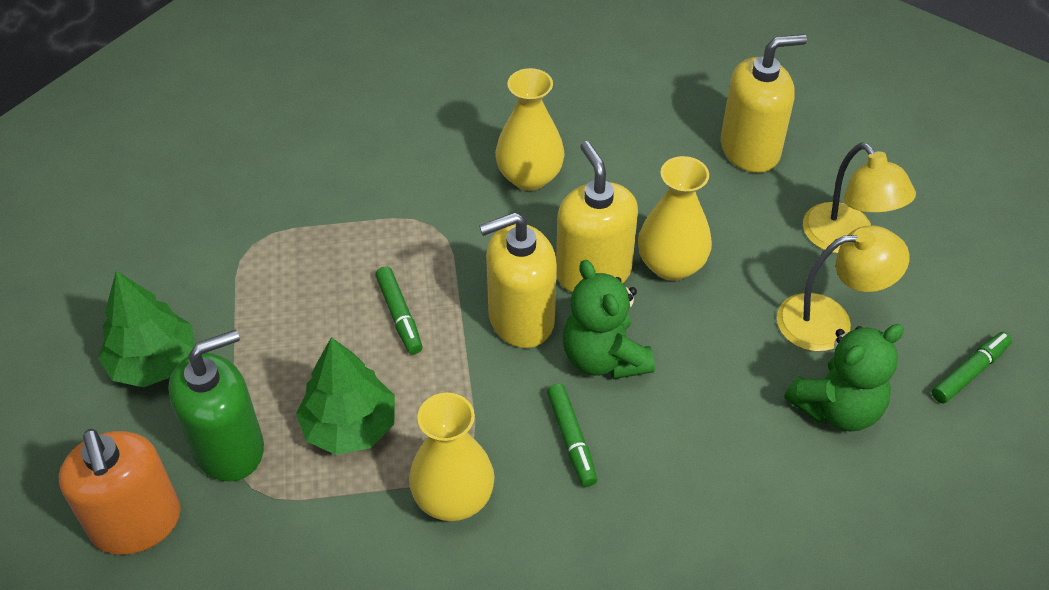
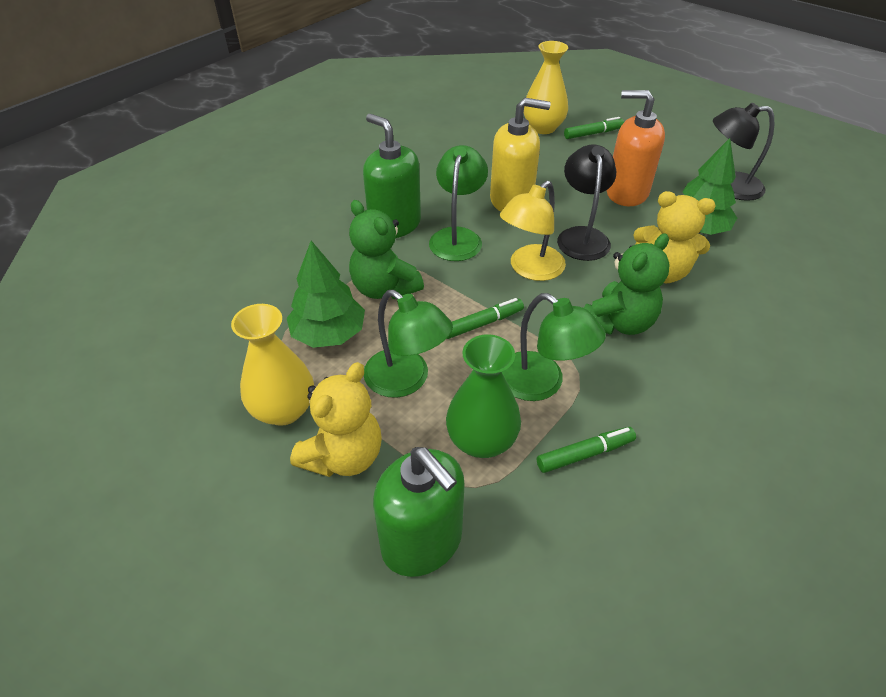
black lamp: none = 0 -> [557,144,616,261] [713,103,774,201] = 2
green lamp: none = 0 -> [364,290,453,398] [429,145,488,261] [502,293,606,401] = 3
green soap dispenser: [168,329,264,482] = 1 -> [363,114,421,238] [373,447,465,577] = 2
green vase: none = 0 -> [446,334,521,458] = 1
yellow lamp: [777,225,910,351] [803,142,916,254] = 2 -> [500,181,566,281] = 1
yellow soap dispenser: [479,212,557,348] [556,141,638,293] [721,34,807,173] = 3 -> [490,98,551,211] = 1
yellow teddy bear: none = 0 -> [290,362,382,477] [633,191,716,283] = 2
yellow vase: [409,393,495,521] [495,68,565,191] [638,156,712,281] = 3 -> [231,304,314,426] [524,41,568,134] = 2

